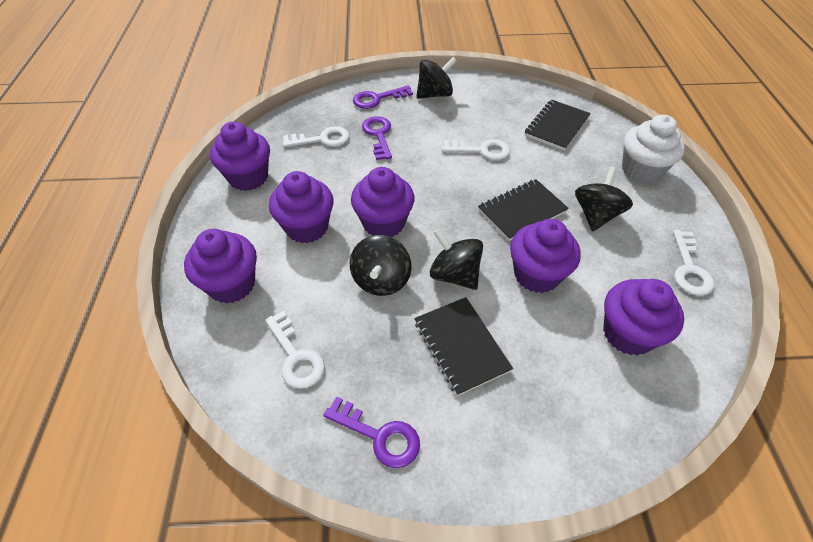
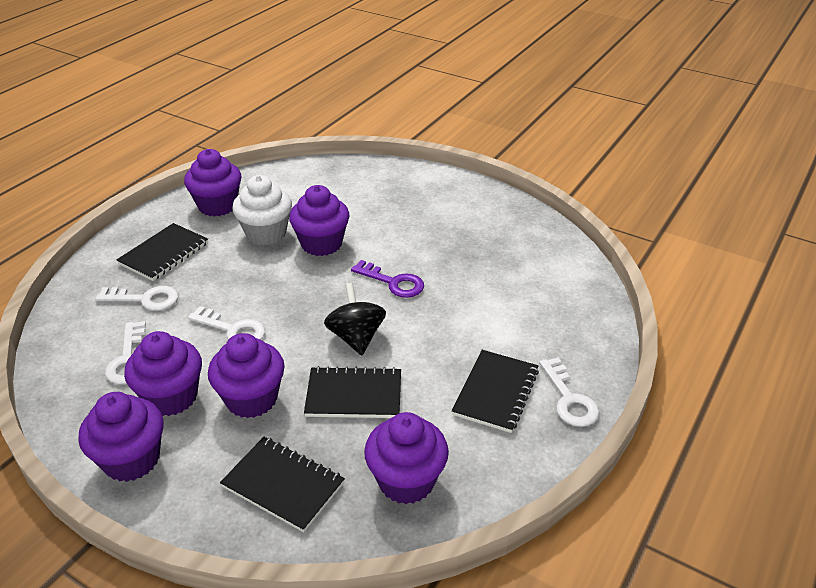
black notebook: [414,297,513,396] [478,179,569,241] [525,100,591,151] = 3 -> [117,223,208,281] [220,437,345,532] [304,366,401,418] [452,350,539,433] = 4
black spinning top: [350,235,411,296] [416,57,457,99] [430,228,483,290] [575,167,633,231] = 4 -> [324,283,386,355] = 1
purple key: [323,396,420,468] [353,86,413,109] [362,116,392,160] = 3 -> [351,260,424,298] = 1

